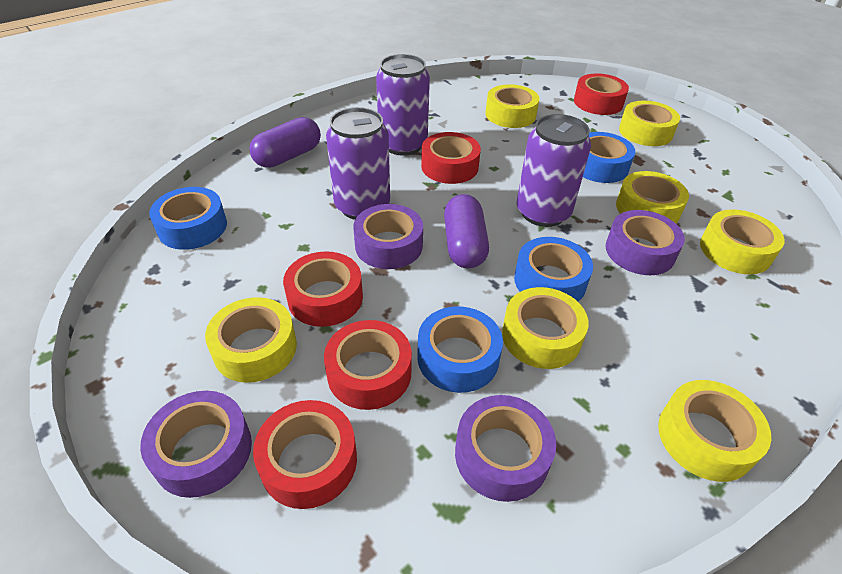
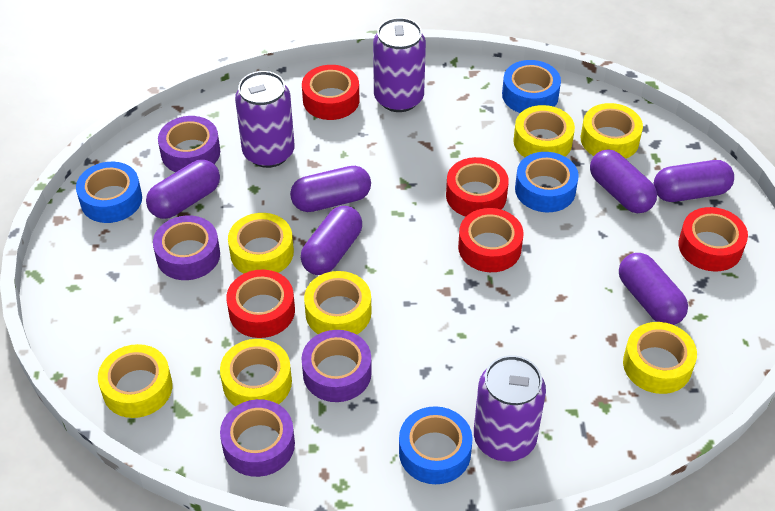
purple capsule: [249,117,321,168] [444,194,489,268] = 2 -> [146,159,220,219] [290,166,371,212] [301,206,362,275] [590,149,657,213] [619,253,688,325] [653,160,734,202] = 6

